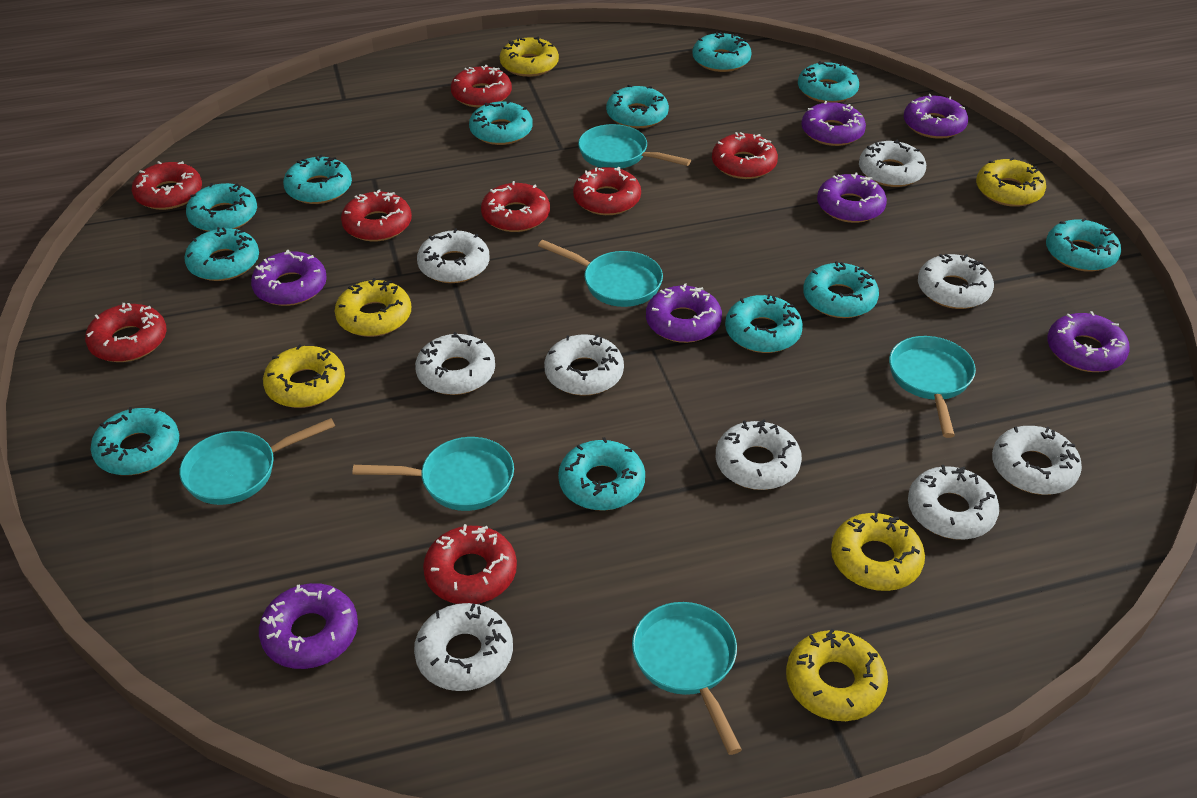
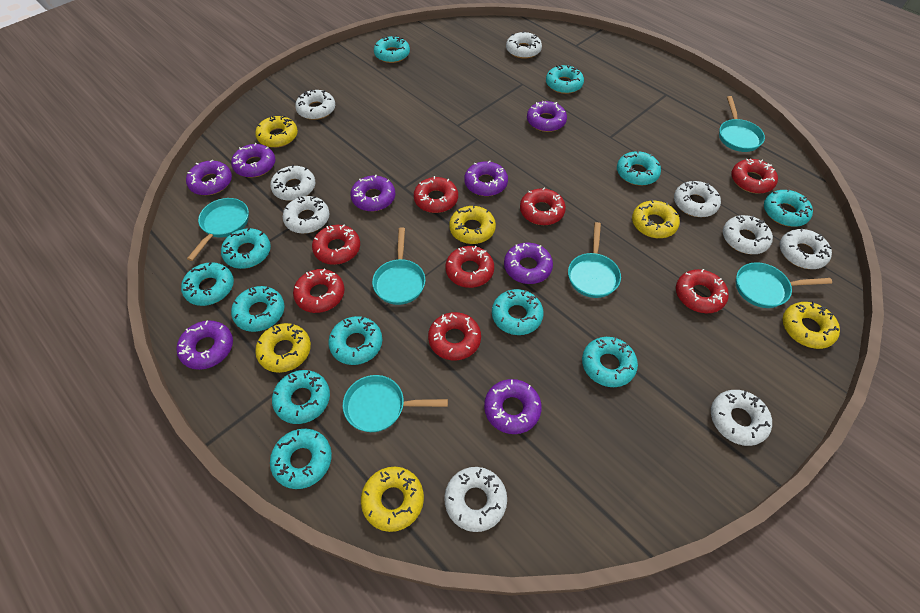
purple donut: [251,250,327,306] [259,583,358,669] [646,283,722,343] [801,101,866,146] [817,173,887,223] [904,94,968,139] [1047,311,1130,372] = 7 -> [177,321,233,370] [186,159,232,195] [231,143,276,178] [350,175,395,211] [464,161,508,196] [484,379,542,434] [504,243,553,284] [527,101,567,132] = 8

